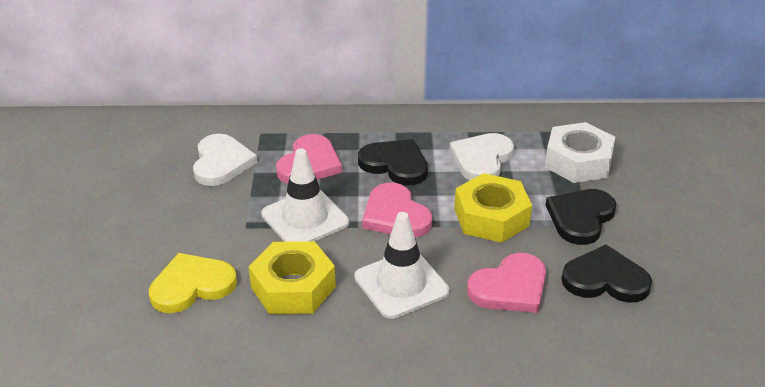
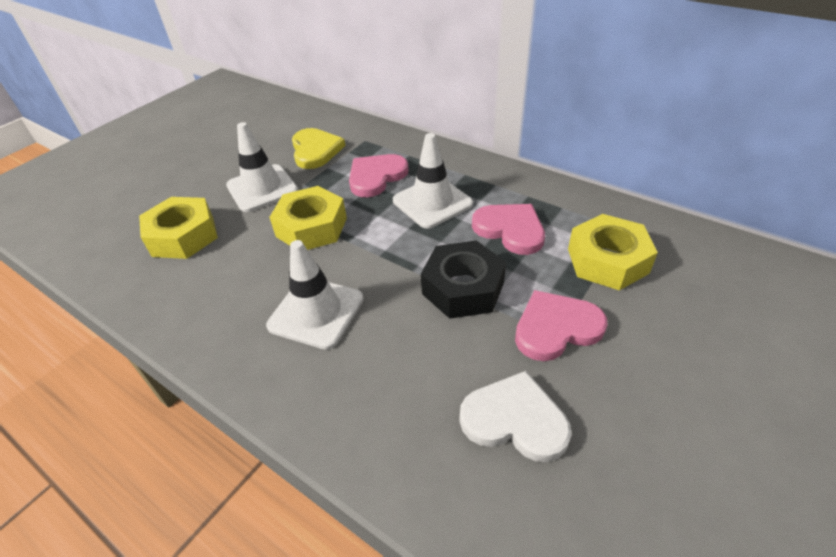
black heart: [358,139,428,185] [546,189,616,245] [562,245,652,303] = 3 -> none = 0
black nut: none = 0 -> [421,240,506,319] = 1
white heart: [193,134,258,186] [450,133,514,180] = 2 -> [460,371,572,462] = 1
white nut: [545,122,615,183] = 1 -> none = 0
white traffic cone: [261,148,349,242] [354,212,449,319] = 2 -> [226,122,298,212] [266,240,364,350] [393,133,473,229] = 3
yellow nut: [249,241,336,314] [455,173,532,243] = 2 -> [139,197,218,259] [269,186,347,250] [568,214,658,290] = 3

